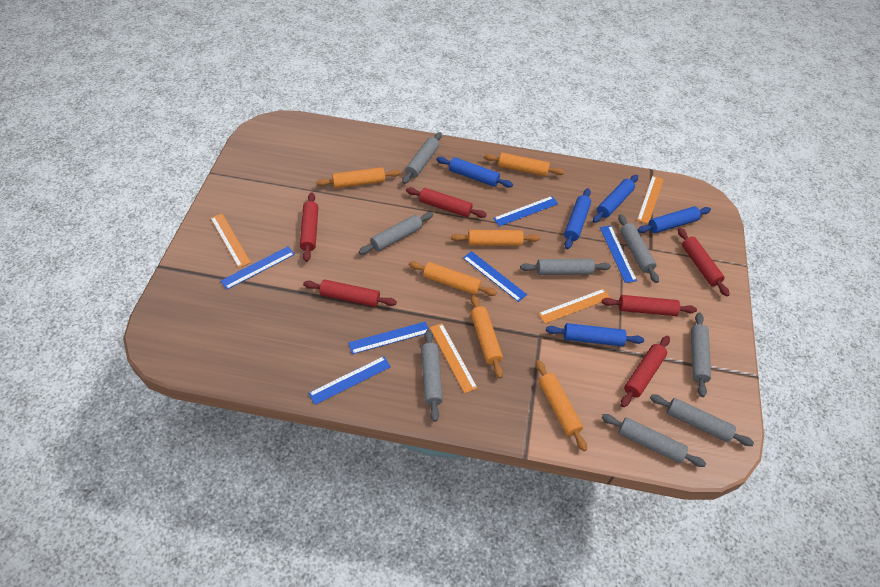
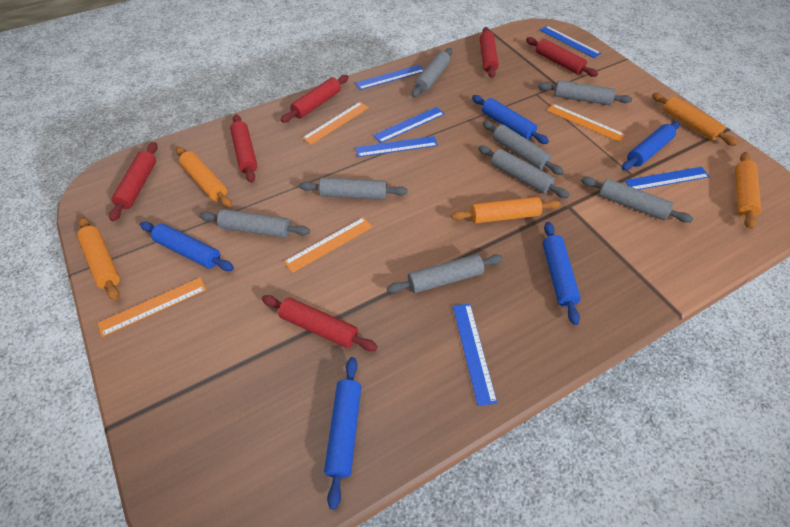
orange rolling pin: [316,167,400,188] [409,261,497,296] [451,230,540,246] [471,295,503,379] [484,153,565,176] [536,360,587,451] = 6 -> [77,217,120,301] [176,147,232,207] [451,197,561,224] [652,93,738,146] [735,152,761,229] = 5

